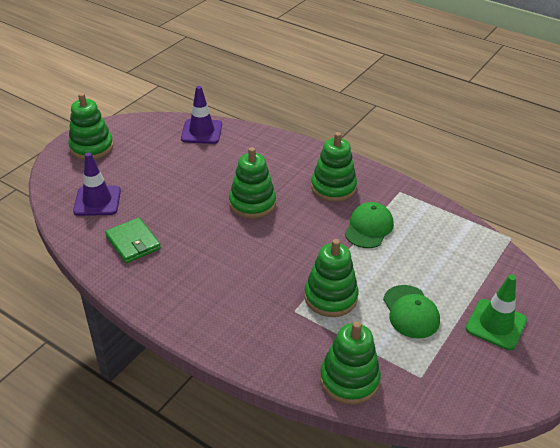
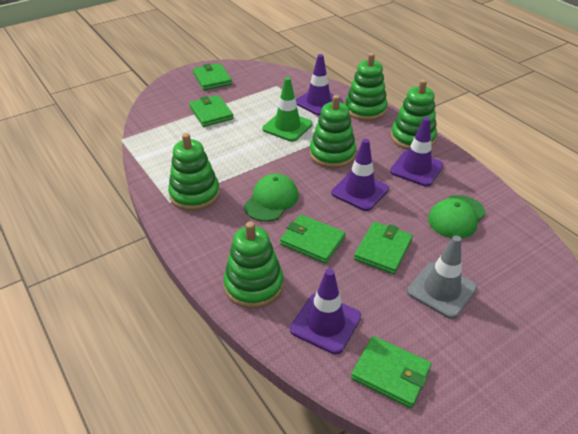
green wallet: [105,217,161,263] = 1 -> [189,95,234,127] [193,63,232,90] [280,215,345,264] [351,336,431,408] [354,222,413,274] = 5
grey traffic cone: none = 0 -> [407,235,477,319] = 1
purple traffic cone: [73,152,121,216] [181,86,222,144] = 2 -> [290,269,361,354] [296,54,343,116] [331,139,389,211] [390,117,444,187] = 4

